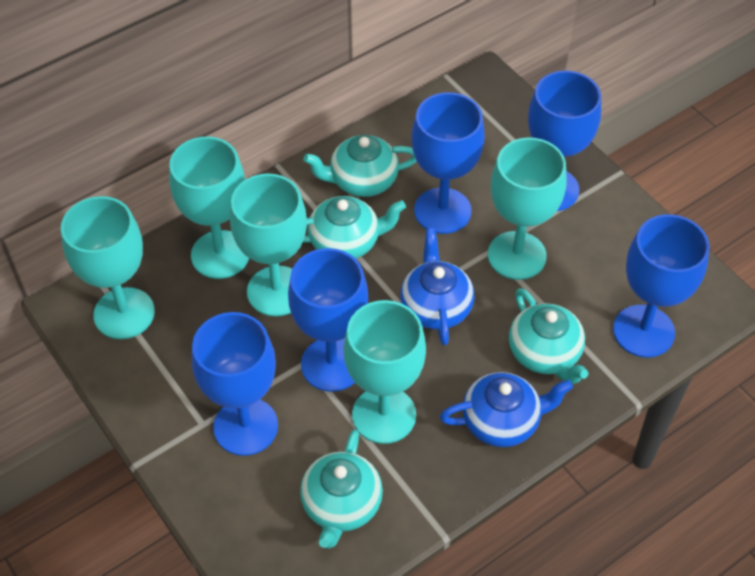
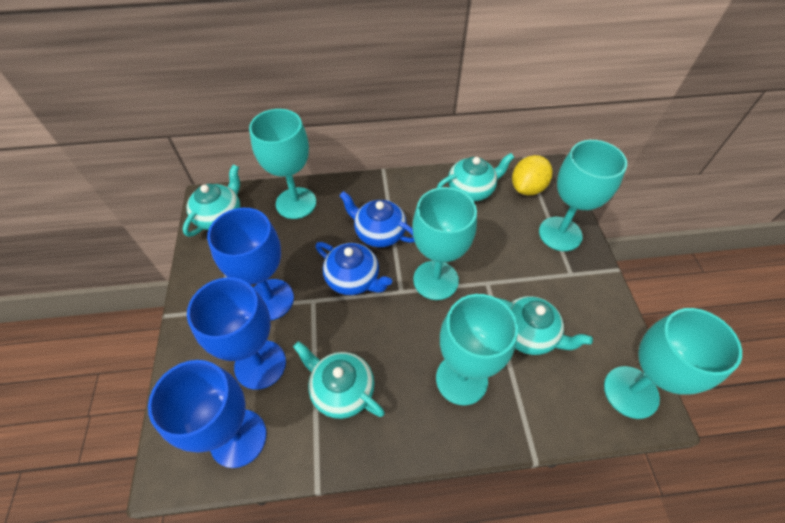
blue goblet: [192,312,278,456] [288,248,368,392] [411,92,485,234] [528,70,601,211] [613,214,710,357] = 5 -> [148,360,266,468] [187,277,286,390] [207,208,294,320] = 3
yellow lemon: none = 0 -> [512,155,552,195] = 1

